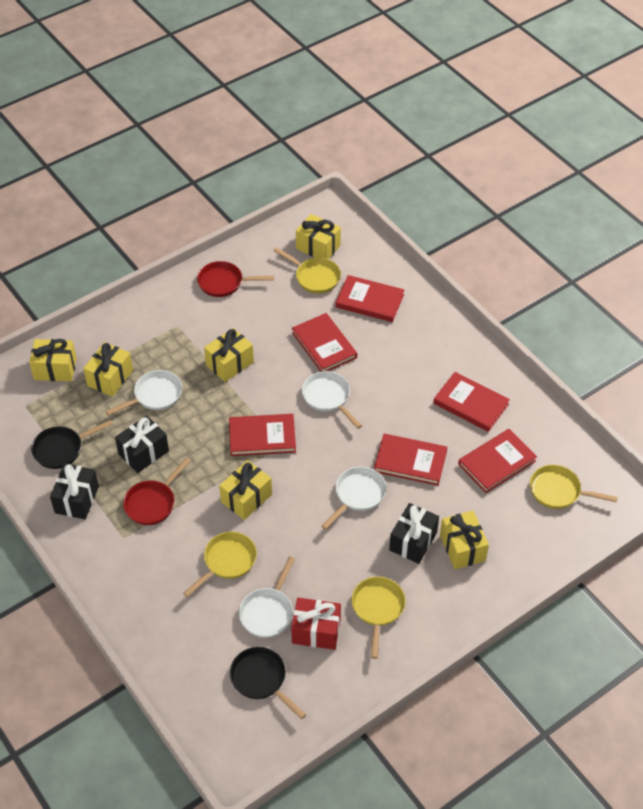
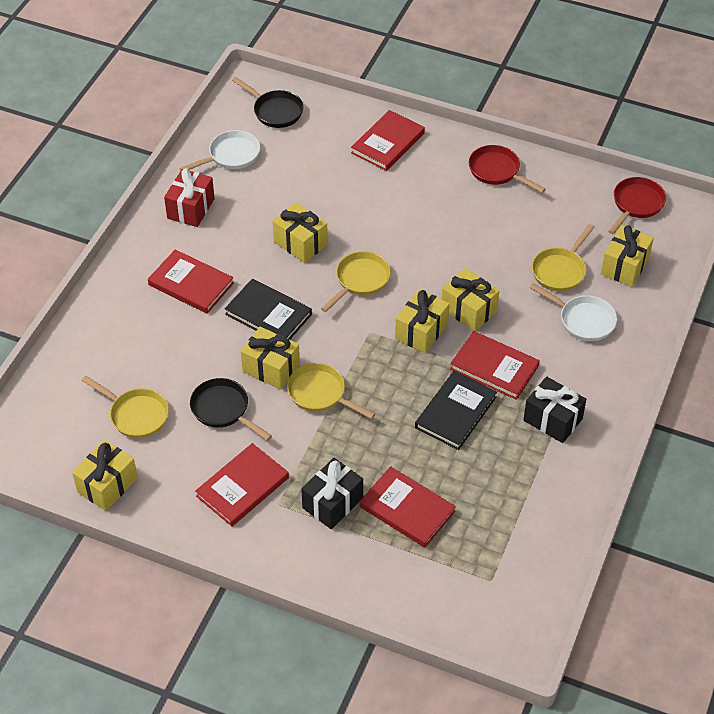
black book: none = 0 -> [225,279,312,340] [415,371,497,450] = 2
black gift: [50,463,99,519] [115,415,169,473] [389,503,439,564] = 3 -> [301,458,363,529] [523,376,586,443] = 2
red book: [229,414,296,456] [292,313,357,372] [335,275,404,322] [374,434,448,486] [433,372,510,432] [458,429,537,493] = 6 -> [148,249,234,314] [195,443,289,527] [351,110,425,171] [360,466,456,548] [450,331,540,400] = 5
white pan: [105,370,182,416] [239,556,295,638] [302,371,362,429] [321,467,386,530] = 4 -> [179,130,260,171] [529,283,617,341] = 2

